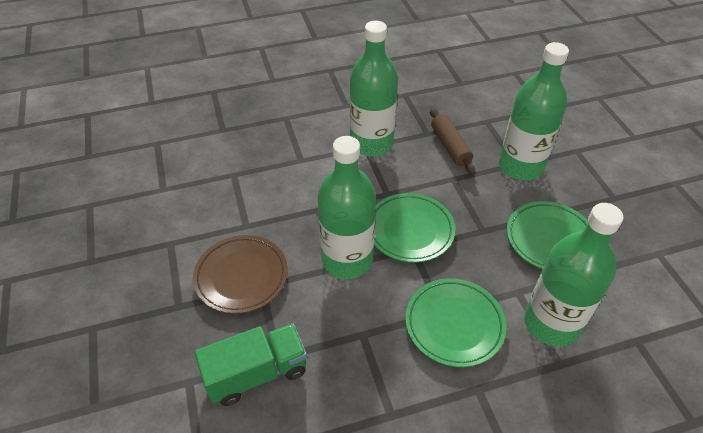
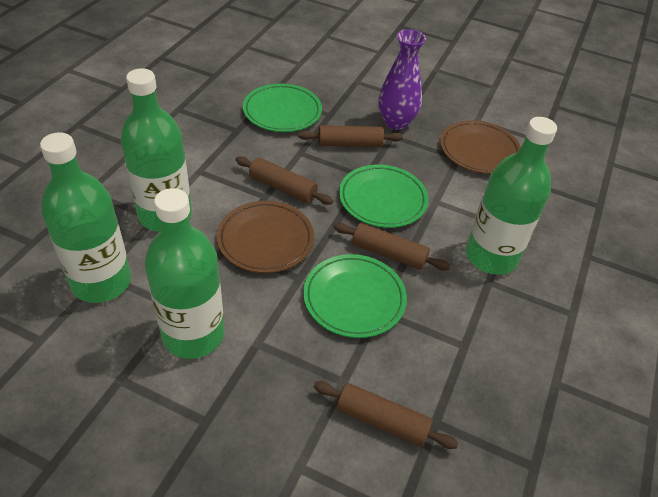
brown plate: [193,235,288,314] = 1 -> [217,201,314,273] [440,120,521,174] = 2
brown rolling pin: [430,108,476,175] = 1 -> [235,156,333,205] [298,125,403,147] [314,381,458,449] [333,223,450,271] = 4
green truck: [195,324,307,406] = 1 -> none = 0
purple vase: none = 0 -> [378,29,426,130] = 1

